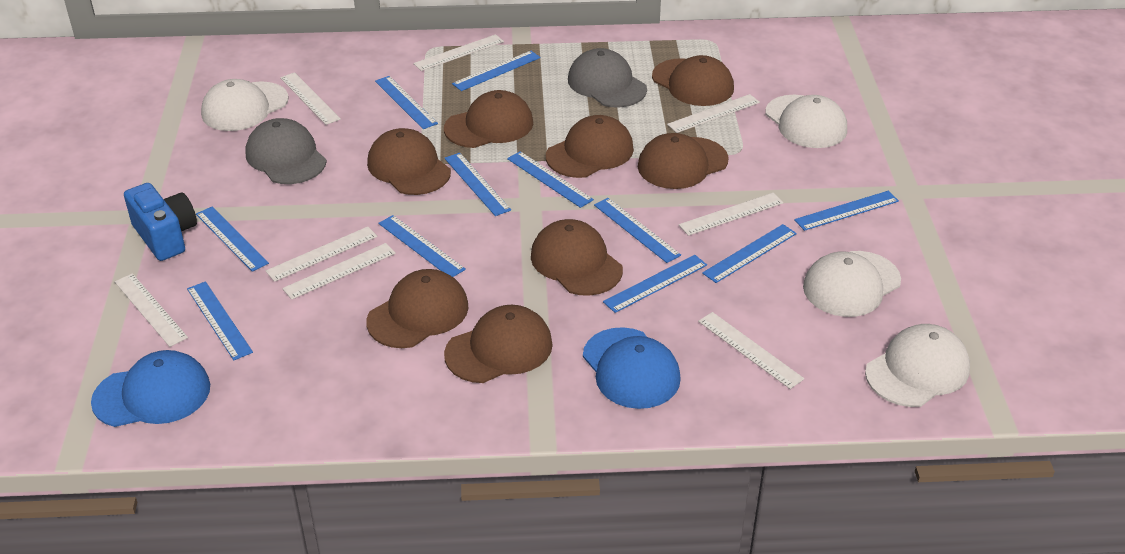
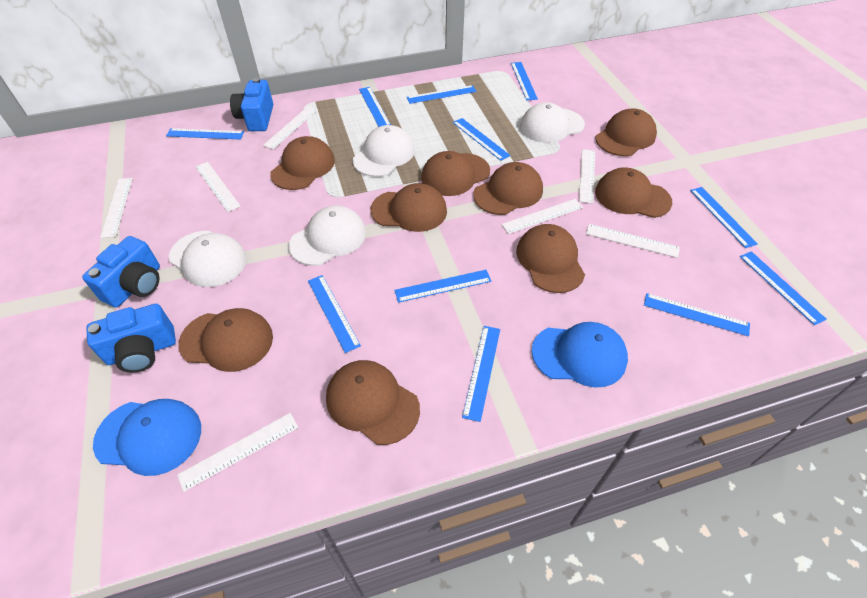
blue camera: [124,183,197,261] = 1 -> [82,236,160,307] [86,304,176,372] [230,78,273,131] = 3
brown cap: [366,269,469,348] [367,128,451,195] [444,90,533,148] [444,305,553,383] [531,219,623,296] [546,115,634,178] [638,133,729,189] [652,55,734,106] = 8 -> [178,308,273,372] [270,136,335,190] [326,360,420,445] [371,183,447,232] [421,151,490,196] [473,162,543,215] [516,224,585,293] [595,167,672,218] [596,108,657,156] = 9
grey cap: [245,118,327,184] [568,48,647,107] = 2 -> none = 0
white ruler: [115,273,188,347] [266,227,377,282] [280,72,341,125] [282,243,396,300] [413,34,504,71] [667,94,760,133] [679,193,783,236] [698,312,804,389] = 8 -> [100,178,133,238] [177,413,299,492] [195,162,241,212] [263,106,318,149] [501,199,583,234] [579,149,595,204] [586,224,680,258] = 7

